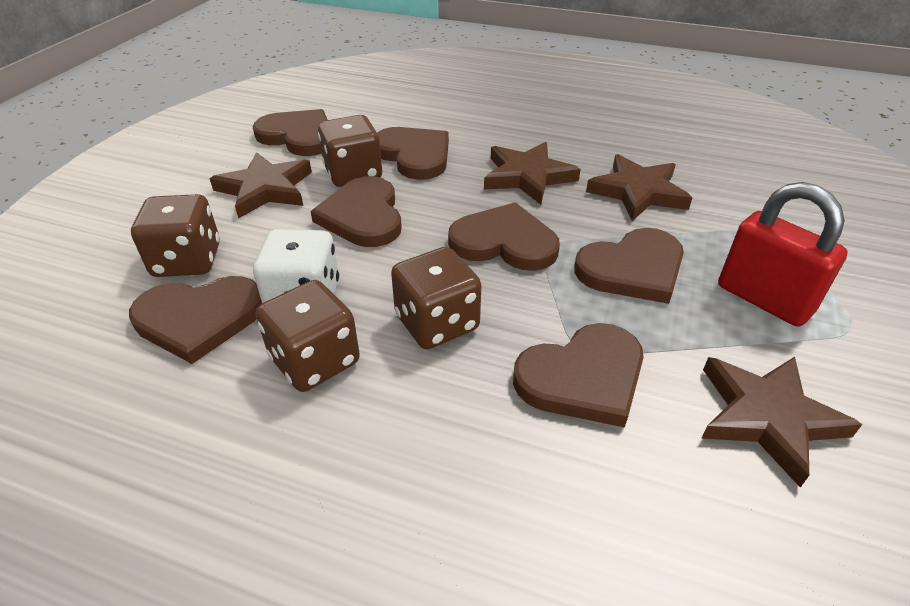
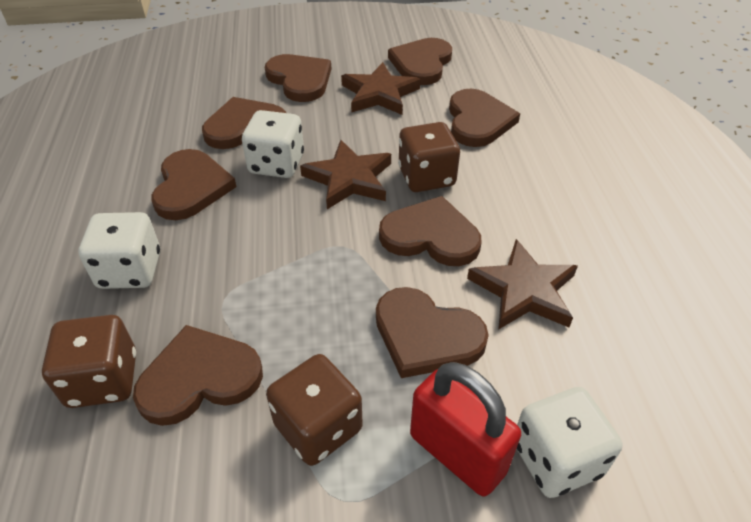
brown dice: [131,194,220,277] [256,280,360,392] [318,115,382,187] [391,247,482,349] = 4 -> [42,315,136,408] [266,354,363,466] [398,122,460,192] = 3
brown heart: [129,276,262,364] [253,109,327,156] [311,176,402,247] [377,127,449,180] [448,202,560,271] [513,323,644,428] [574,228,684,304] = 7 -> [133,325,263,426] [151,149,236,220] [202,97,286,149] [265,54,331,102] [376,287,489,378] [379,196,482,266] [388,38,452,85] [449,89,520,147] = 8
brown star: [209,152,312,218] [484,142,581,205] [586,154,692,221] [702,357,862,488] = 4 -> [300,140,391,209] [341,62,421,115] [467,239,578,330] = 3
white dice: [253,229,339,303] = 1 -> [79,212,160,289] [242,110,304,178] [516,387,623,498] = 3

